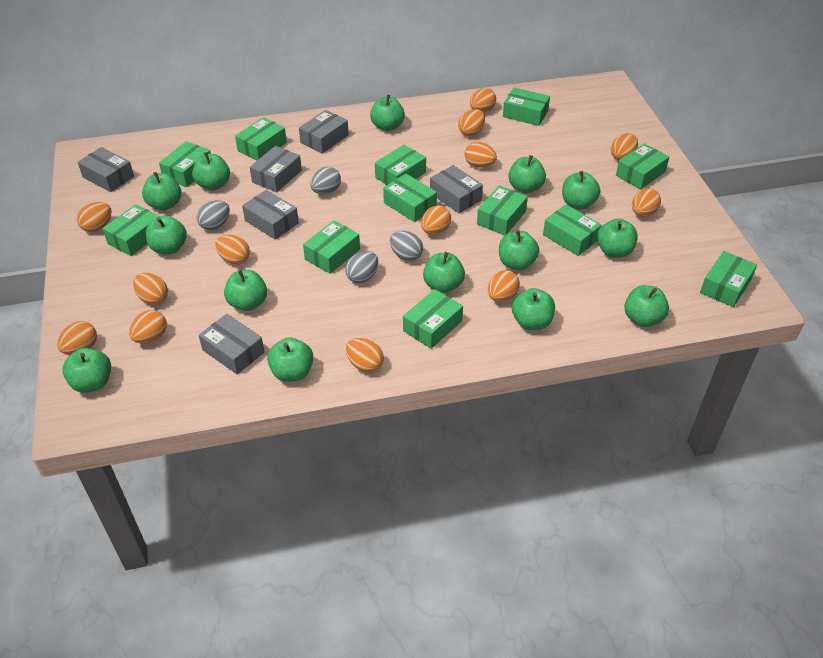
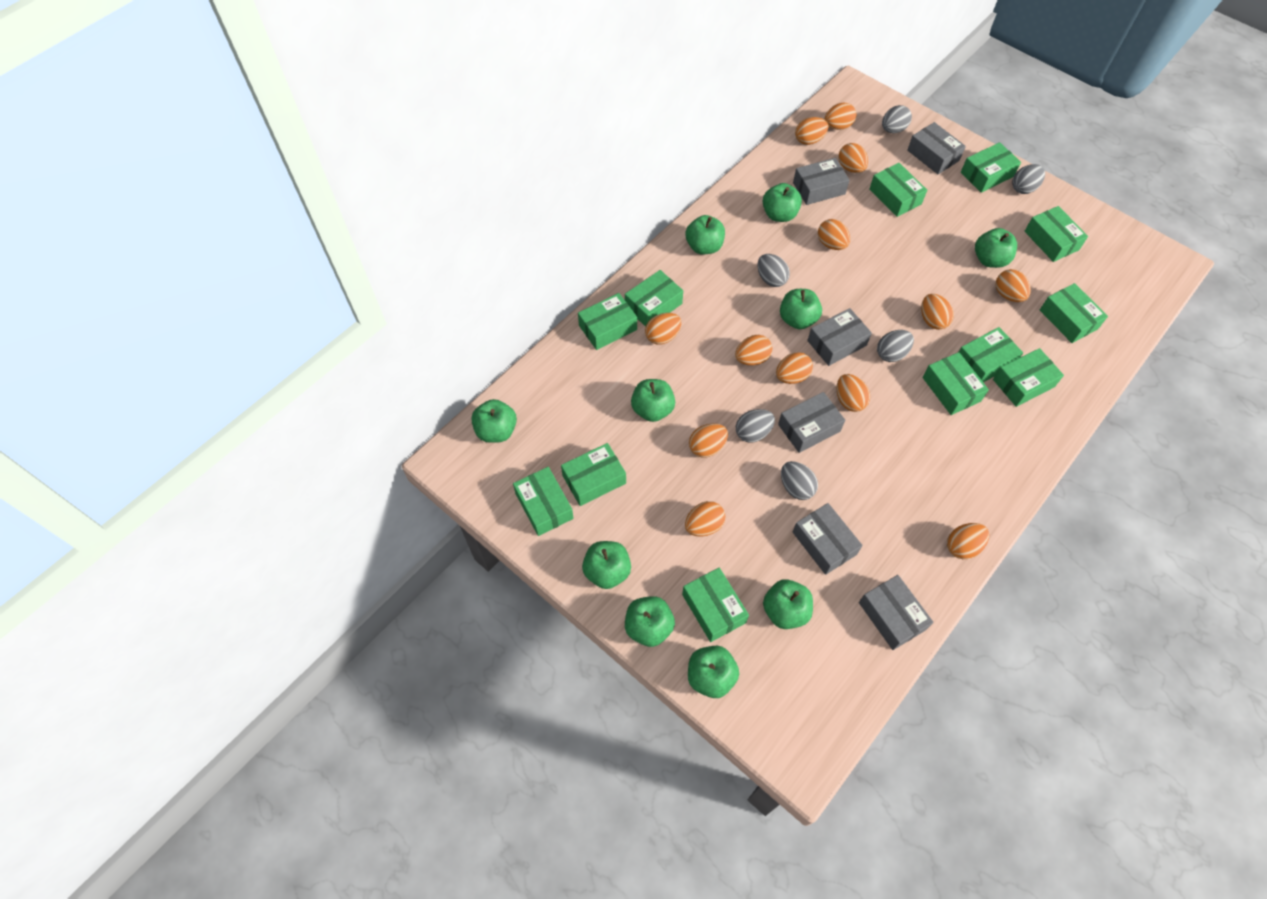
green apple: [62,348,111,393] [142,172,181,210] [146,215,187,254] [192,152,230,190] [224,270,267,311] [267,337,313,382] [370,95,405,131] [423,252,465,293] [499,230,539,270] [508,155,546,193] [512,288,555,330] [562,171,600,210] [597,219,638,258] [624,285,669,327] = 14 -> [471,399,517,443] [582,541,631,589] [625,596,675,647] [631,379,675,422] [686,215,725,255] [688,646,739,698] [763,183,802,222] [763,579,813,629] [780,289,822,329] [975,228,1017,268] = 10
grey egg: [196,200,230,230] [310,167,341,194] [345,251,378,283] [390,231,423,261] = 4 -> [736,409,775,442] [757,254,790,287] [781,461,818,500] [877,330,914,362] [882,105,912,133] [1012,164,1045,194] = 6

